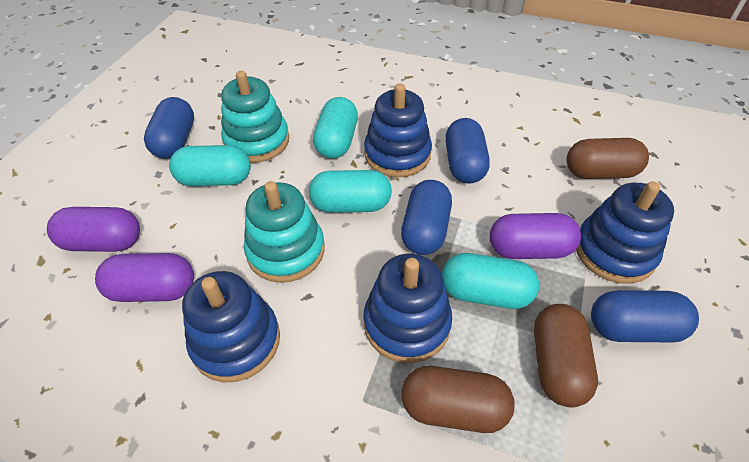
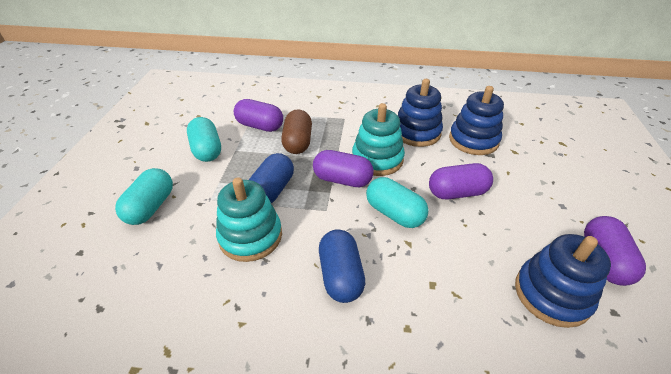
blue capsule: [144,97,194,159] [401,180,452,255] [445,118,490,184] [591,290,699,342] = 4 -> [249,153,294,203] [319,229,365,303] = 2
blue stacking toy: [182,271,280,382] [364,83,432,178] [364,254,452,363] [576,181,674,284] = 4 -> [398,79,443,147] [449,86,504,155] [515,234,611,328] = 3
brown capsule: [401,366,515,433] [534,304,598,407] [566,138,649,179] = 3 -> [281,109,312,154] = 1
purple capsule: [47,207,140,252] [95,253,194,302] [489,213,581,259] = 3 -> [234,99,283,132] [313,150,374,187] [429,163,493,199] [584,216,646,286] = 4
turquoise capsule: [169,145,251,186] [309,170,392,213] [313,97,358,159] [442,253,539,309] = 4 -> [115,168,173,225] [187,117,221,162] [366,177,429,228] = 3

